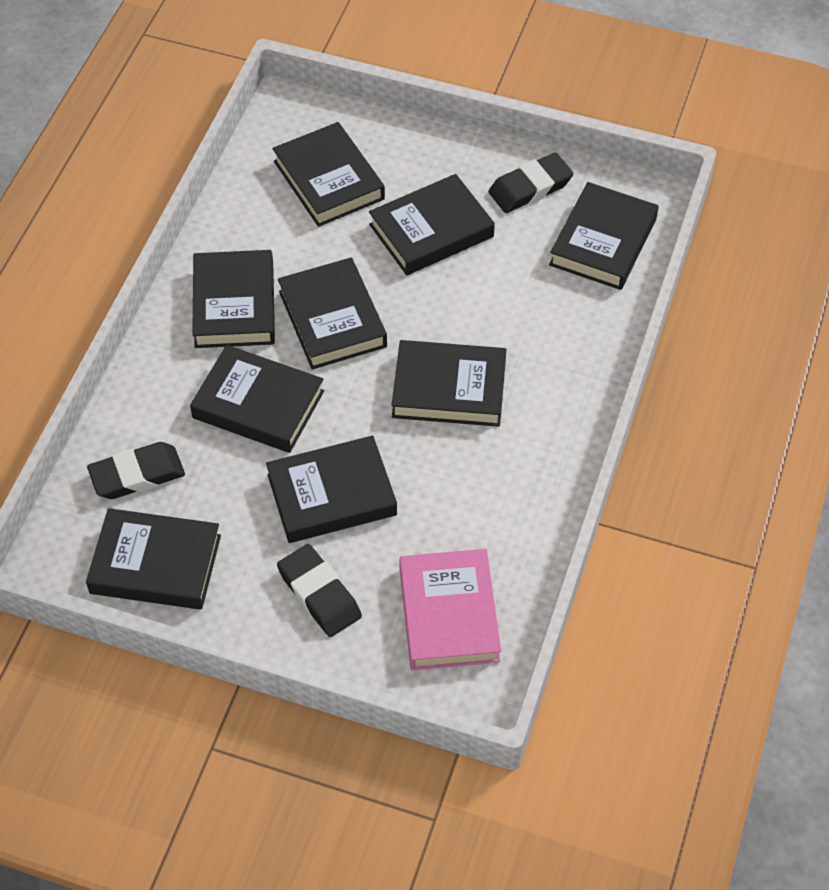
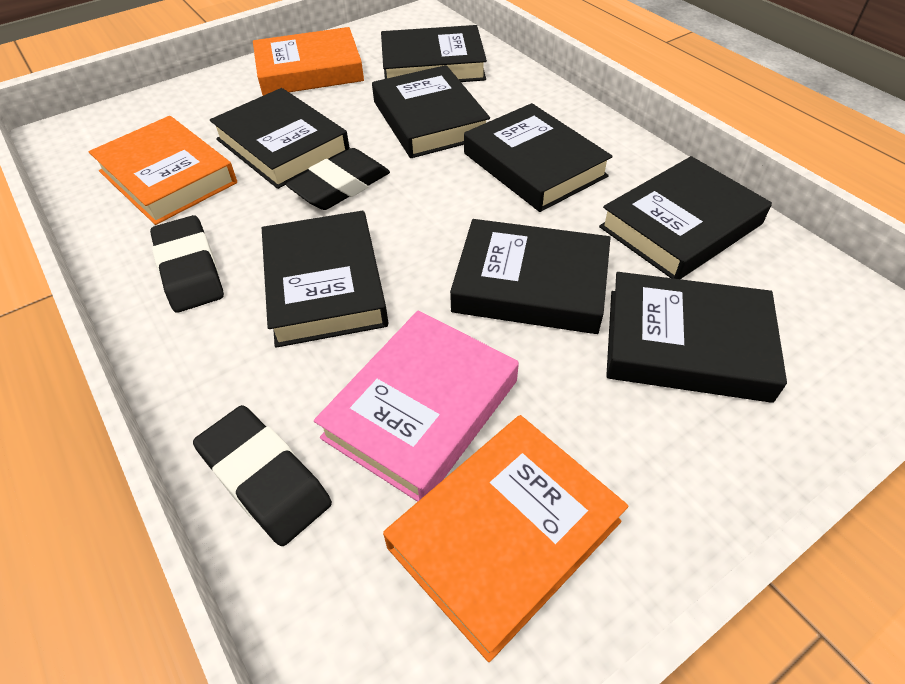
black book: [86,508,221,610] [190,345,324,453] [192,250,275,348] [266,436,397,543] [272,122,385,227] [278,258,387,369] [369,174,495,275] [392,340,506,427] [549,182,659,290] = 9 -> [210,88,350,189] [262,211,388,348] [372,65,490,158] [381,25,487,82] [450,219,610,334] [464,103,613,212] [599,156,772,279] [606,272,787,403] = 8
orange book: none = 0 -> [89,116,237,225] [253,27,364,96] [383,415,628,662] = 3

